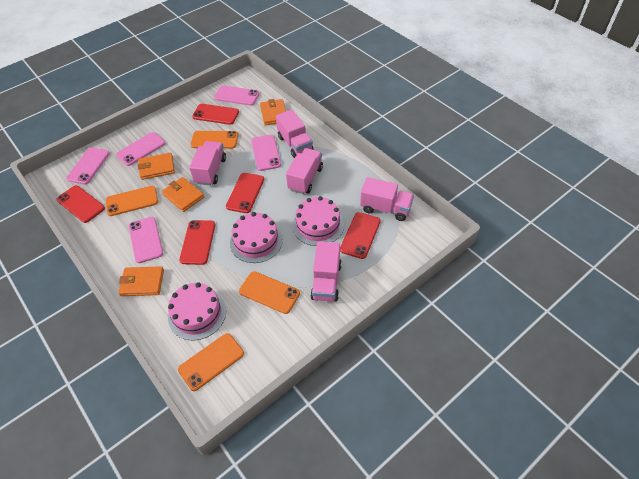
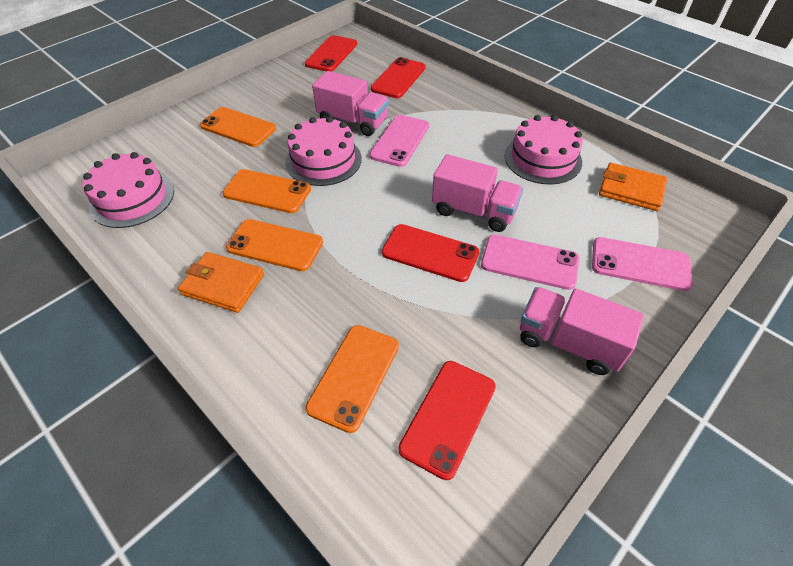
orange wallet: [118,266,164,296] [138,153,175,180] [162,177,205,212] [260,99,286,126] = 4 -> [178,252,264,313] [599,163,667,211] = 2
pink phone: [66,147,110,185] [116,132,166,166] [129,217,163,263] [214,85,260,106] [251,135,281,171] = 5 -> [370,115,429,167] [481,235,580,290] [592,237,693,291] = 3
pink truck: [189,141,226,185] [276,109,313,158] [286,148,323,194] [310,241,342,302] [360,177,414,221] = 5 -> [312,71,389,136] [432,154,523,232] [520,287,644,375] = 3
red phone: [57,185,105,223] [179,220,215,265] [192,104,239,125] [226,173,264,213] [340,212,381,259] = 5 -> [305,35,357,72] [371,57,425,98] [382,224,479,282] [398,361,496,480] = 4

